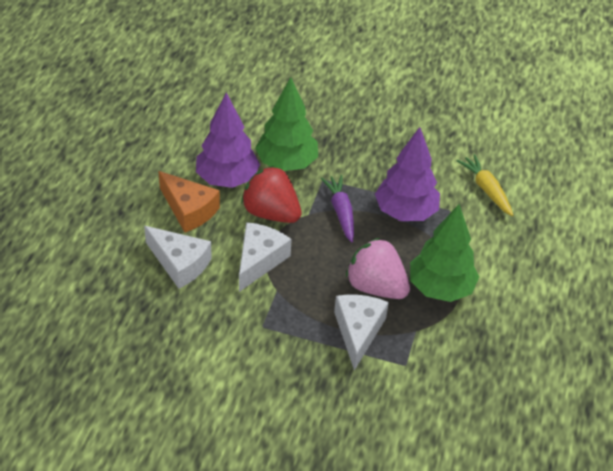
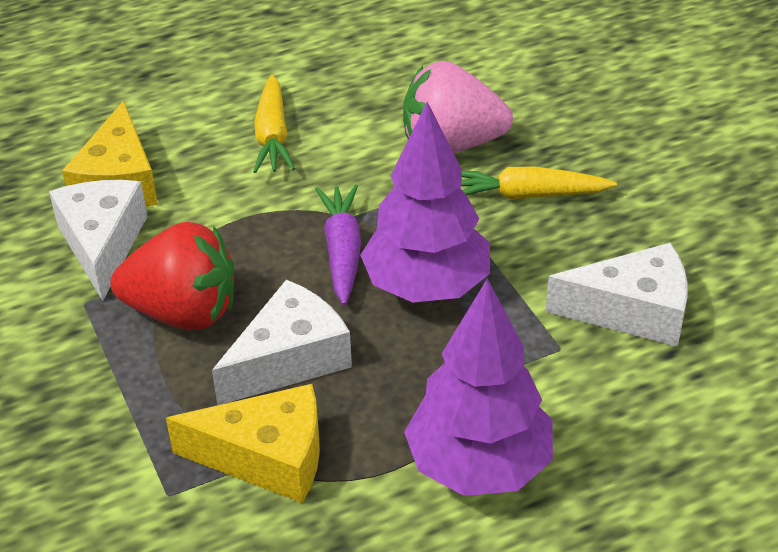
green tree: [255,77,318,171] [410,204,479,302] = 2 -> none = 0
orange cheese: [158,171,220,232] = 1 -> none = 0
yellow carrot: [457,154,513,216] = 1 -> [253,74,295,173] [462,166,617,200] = 2
yellow cheese: none = 0 -> [62,101,158,207] [166,384,320,503] = 2

